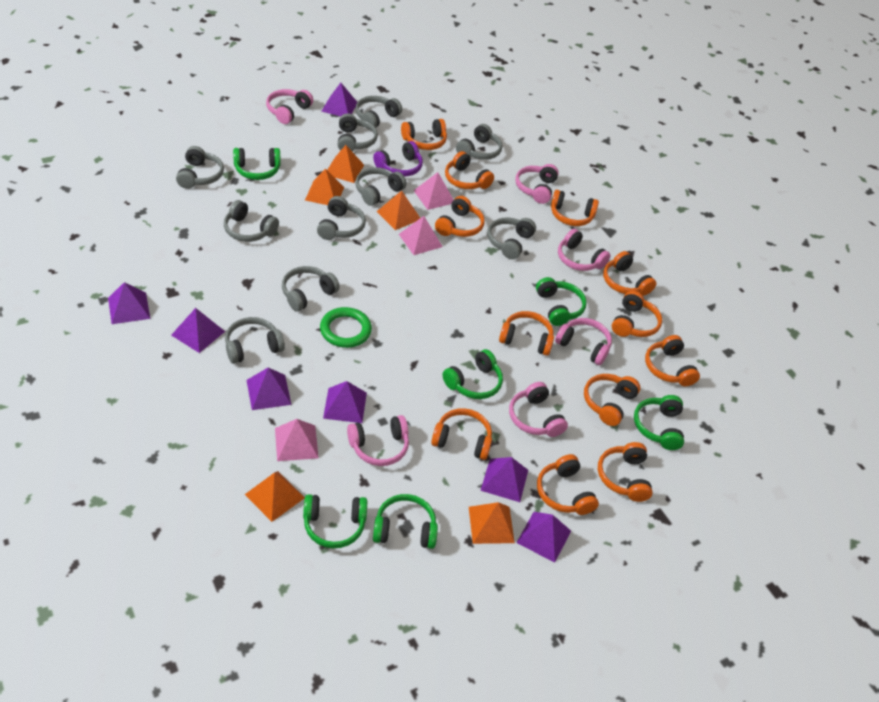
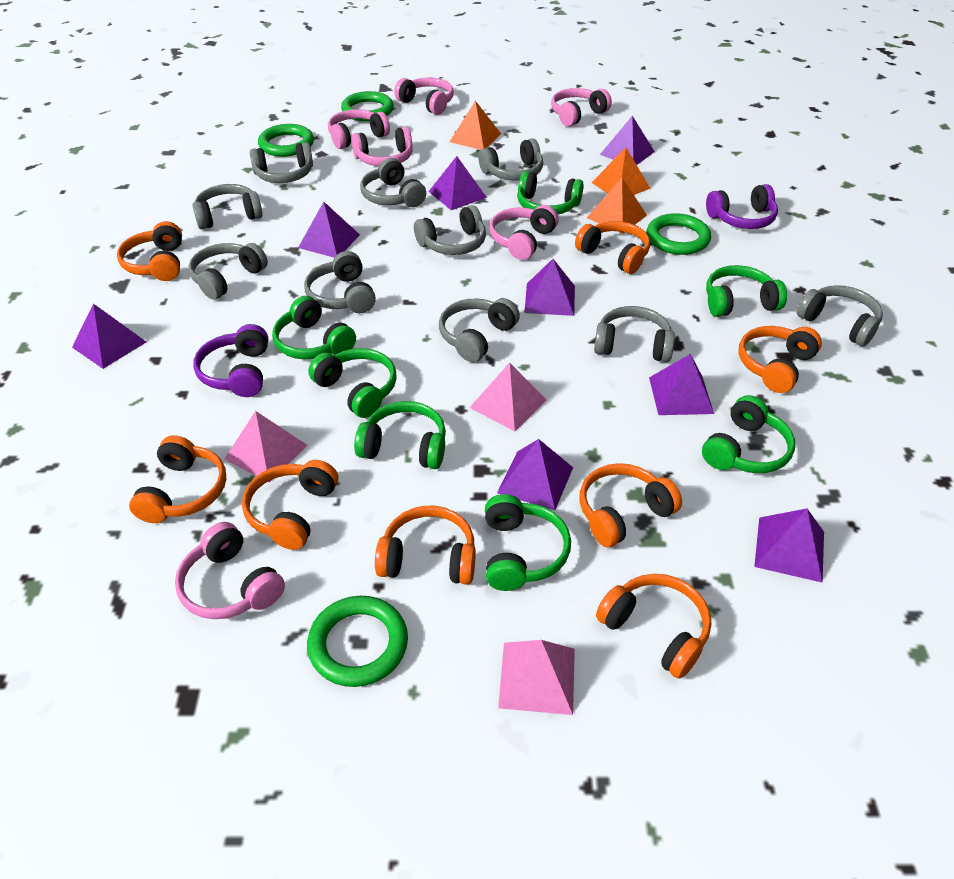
green headphones: [233,148,281,180] [303,494,367,548] [373,494,438,549] [442,349,503,399] [536,277,586,326] [634,395,684,450] = 6 -> [272,296,356,359] [308,348,397,418] [354,401,446,469] [485,494,571,591] [517,171,583,214] [702,395,795,473] [706,265,787,317] = 7
green ring: [320,307,372,348] = 1 -> [258,124,314,157] [307,596,408,687] [341,91,394,121] [647,213,711,255] = 4
orange headphones: [401,119,447,150] [431,408,492,460] [435,196,485,237] [445,151,494,189] [499,311,554,356] [537,454,599,515] [551,190,599,226] [584,374,640,426] [598,442,653,502] [603,251,656,296] [612,291,662,337] [645,335,700,386] = 12 -> [117,221,182,281] [129,435,226,523] [242,460,338,550] [375,506,476,585] [575,221,650,274] [580,463,682,547] [596,574,711,679] [738,326,822,393] = 8
orange pyramid: [245,471,305,522] [305,169,344,205] [328,145,364,183] [376,191,420,230] [469,502,515,544] = 5 -> [450,101,501,150] [587,178,647,234] [592,147,651,195] = 3
purple headphones: [373,141,423,176] = 1 -> [193,324,268,397] [706,184,778,229] = 2
purple pyramid: [108,282,150,324] [171,308,225,353] [247,368,291,410] [321,83,357,116] [323,381,367,423] [481,457,528,502] [516,512,571,563] = 7 -> [72,304,146,369] [298,202,360,258] [428,156,487,210] [497,439,573,510] [524,259,575,316] [600,116,655,165] [649,354,714,415] [754,509,824,583] = 8

